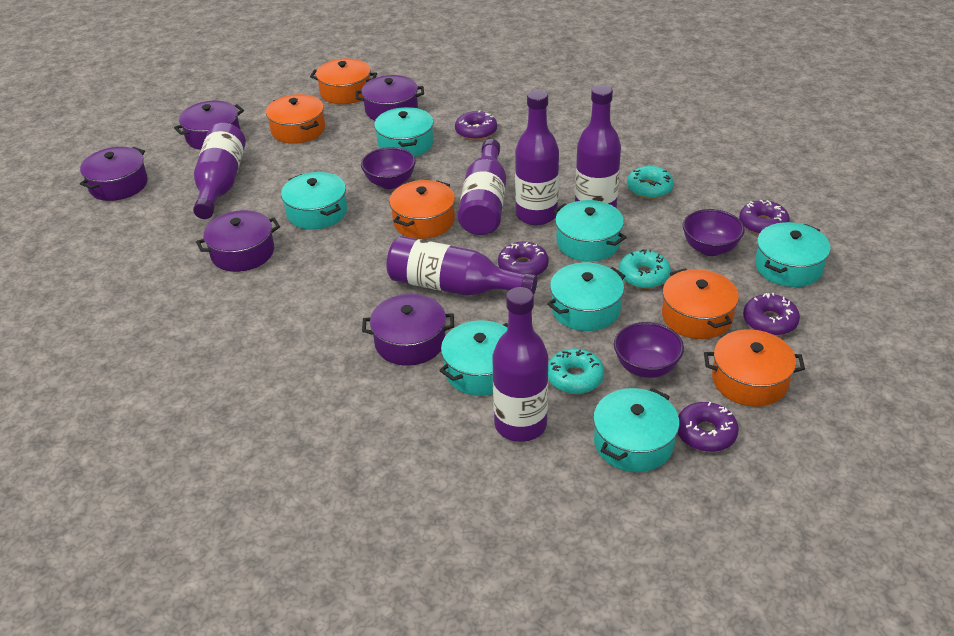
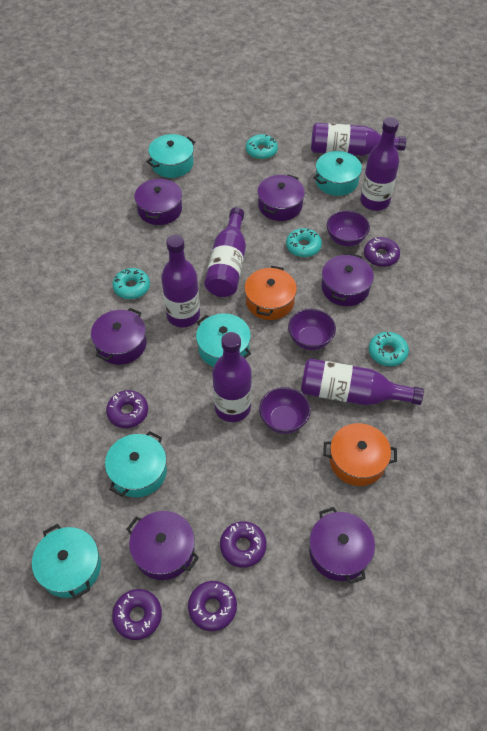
orange pot: [266,94,325,144] [310,58,377,104] [389,180,455,239] [662,268,739,339] [704,329,805,407] = 5 -> [244,266,297,320] [323,423,397,486] = 2
purple pot: [80,147,148,201] [174,101,244,150] [196,210,280,272] [356,75,424,120] [362,294,454,366] = 5 -> [91,308,147,365] [127,511,199,580] [134,177,182,225] [257,174,305,221] [309,507,375,584] [321,253,374,306] = 6
turquoise donut: [548,348,604,394] [619,249,671,289] [627,166,674,199] = 3 -> [112,268,150,299] [246,134,278,160] [286,228,322,257] [369,332,409,366] = 4
turquoise pot: [281,172,347,230] [374,107,434,157] [439,320,508,396] [547,263,625,331] [554,200,627,262] [593,388,679,472] [755,222,831,287] = 7 -> [32,524,101,599] [105,431,167,497] [147,134,195,178] [196,313,251,367] [313,151,363,196] = 5

